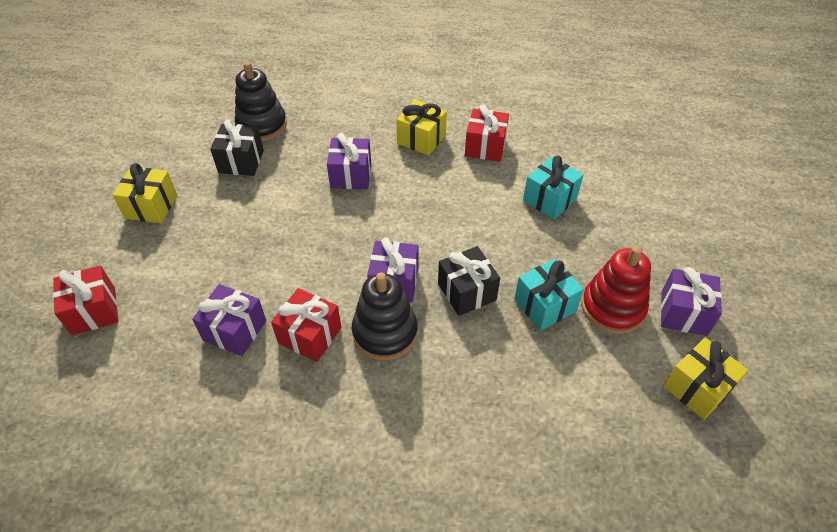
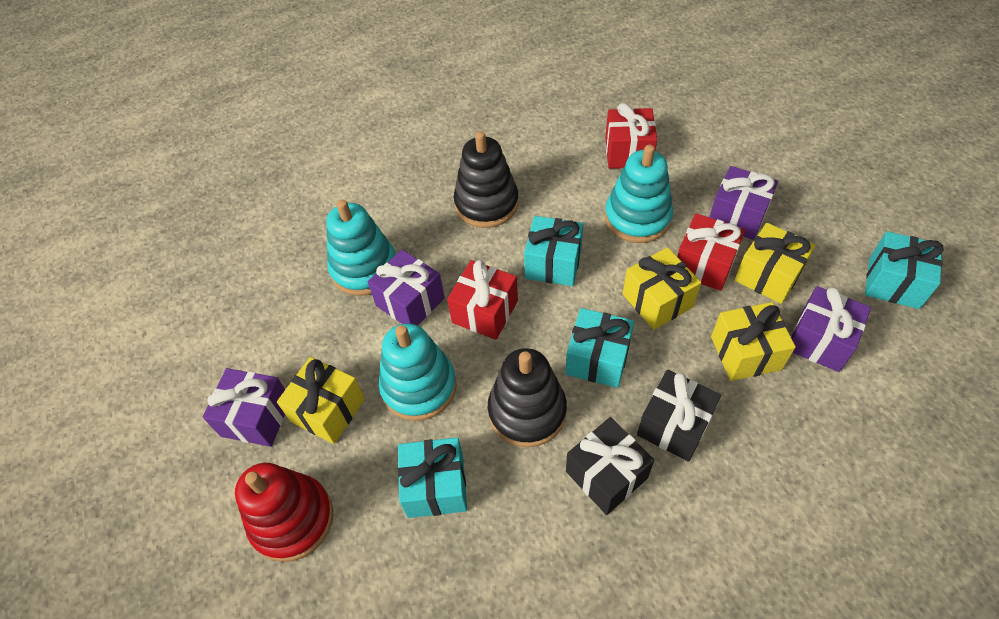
turquoise gift: [514,259,584,330] [523,156,583,220] = 2 -> [398,438,467,518] [524,216,583,286] [565,308,634,388] [865,231,943,309] = 4
turquoise stacking toy: none = 0 -> [326,200,396,296] [379,323,457,421] [605,145,673,243] = 3
yellow gift: [112,163,177,223] [396,100,447,156] [663,338,748,420] = 3 -> [277,357,365,444] [623,247,701,330] [711,302,796,381] [735,223,816,304] = 4

